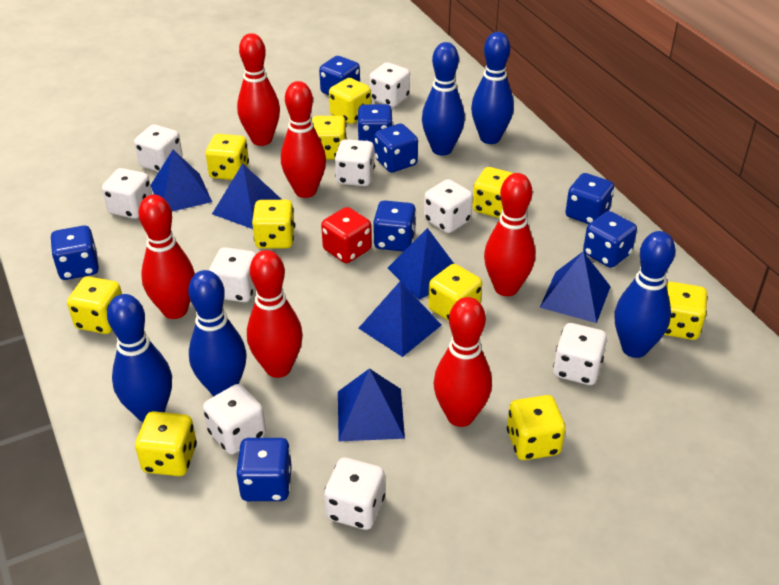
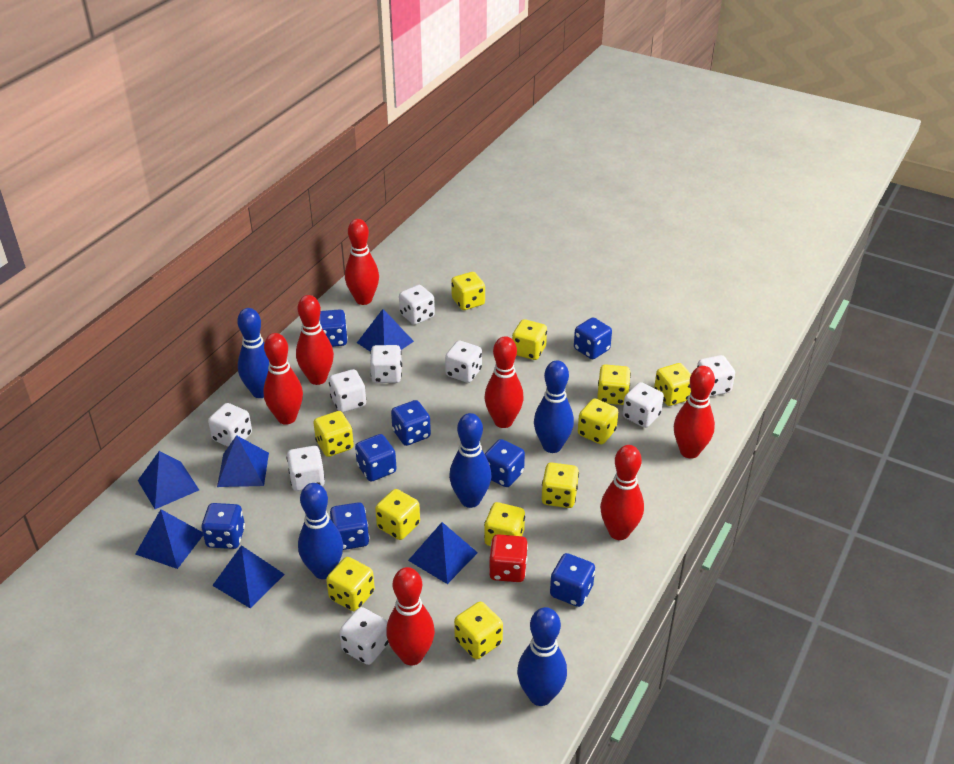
red bowling pin: [138,195,195,319] [237,33,280,146] [247,250,303,378] [281,81,326,198] [433,297,492,427] [484,173,535,296] = 6 -> [263,333,303,425] [296,295,334,385] [345,219,379,305] [386,567,435,666] [485,336,524,428] [600,445,644,540] [674,366,715,459] = 7
yellow dice: [67,276,122,334] [135,411,197,476] [206,134,249,180] [252,200,295,249] [312,116,347,160] [329,78,371,124] [428,264,482,321] [472,167,513,218] [507,395,566,460] [664,282,708,340] = 10 -> [313,411,354,457] [326,557,375,611] [375,489,420,540] [451,272,485,310] [454,602,503,659] [484,502,525,546] [512,319,547,360] [542,462,579,508] [578,398,618,444] [597,364,631,405] [654,363,691,406] = 11

